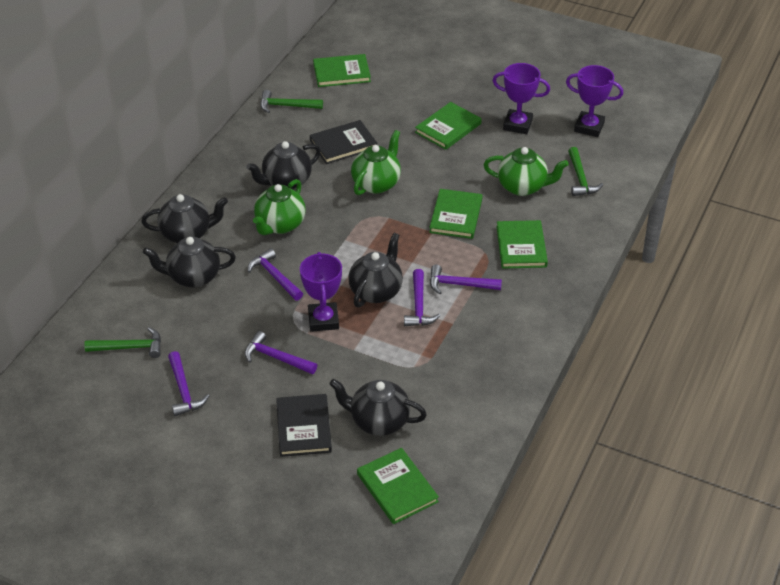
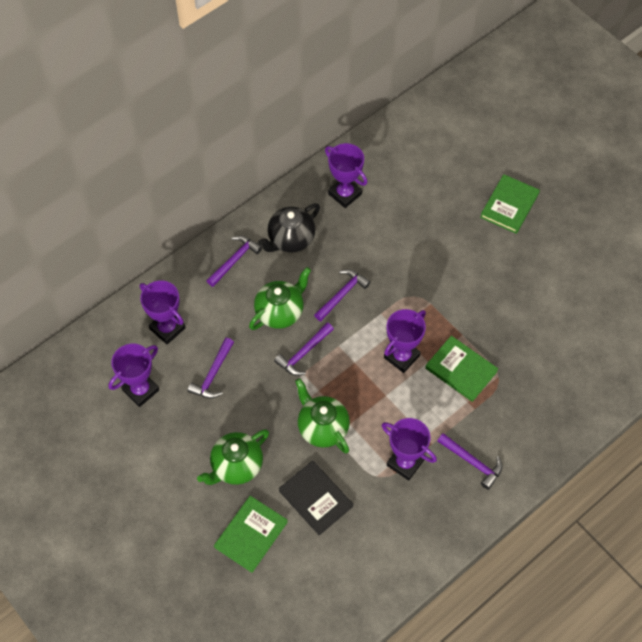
black book: [276,394,332,457] [310,120,377,164] = 2 -> [279,460,353,535] = 1
black teapot: [141,194,228,243] [143,237,236,287] [246,141,321,189] [329,379,427,436] [348,233,403,307] = 5 -> [258,203,320,252] = 1
green book: [313,54,371,87] [357,448,439,524] [415,102,482,150] [429,189,483,239] [497,220,548,269] = 5 -> [214,496,288,573] [425,336,498,402] [480,174,540,234] = 3
green hammer: [84,327,161,358] [260,90,323,113] [568,147,603,196] = 3 -> none = 0
purple trophy: [300,252,342,332] [493,63,550,134] [566,65,623,137] = 3 -> [108,344,159,407] [140,280,186,344] [325,143,367,208] [382,418,437,481] [384,309,426,373] = 5

